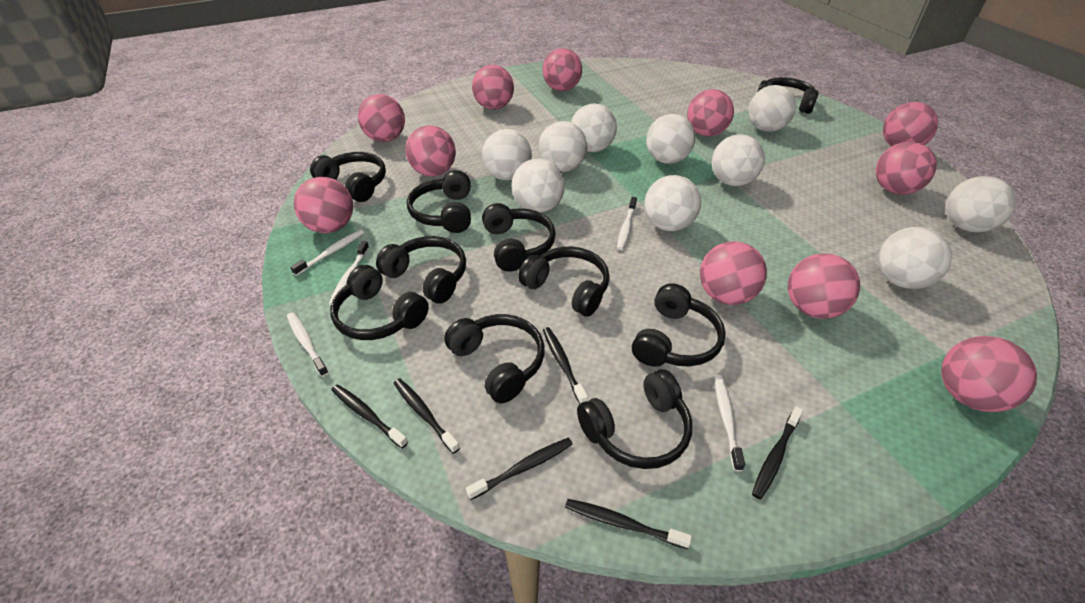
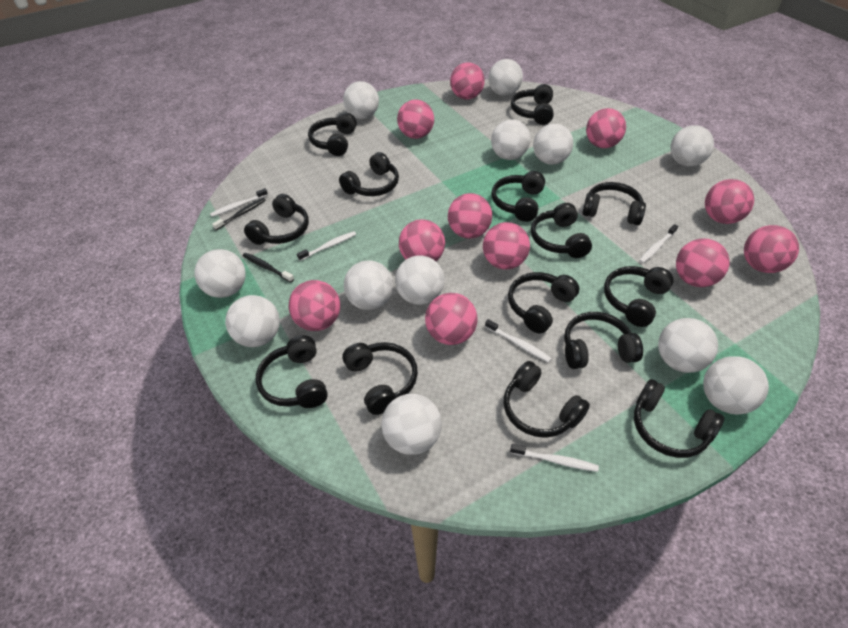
black headphones: [310,152,386,202] [330,265,429,340] [376,236,466,304] [407,170,471,233] [444,314,545,404] [482,203,556,272] [518,247,610,317] [577,369,692,469] [632,283,726,367] [758,77,819,114] = 10 -> [244,194,309,245] [256,335,328,408] [308,113,357,156] [339,152,399,196] [342,342,418,415] [491,171,545,222] [504,361,590,438] [508,272,579,333] [511,84,553,125] [531,203,592,258] [564,312,643,369] [583,182,646,225] [604,266,674,327] [634,379,724,458] = 14
black toothbrush: [331,385,408,448] [394,378,460,454] [466,438,573,500] [543,327,588,404] [565,499,692,549] [752,406,803,499] = 6 -> [212,198,266,231] [243,253,294,282] = 2
white ball: [482,129,532,180] [511,158,565,213] [539,121,587,172] [571,103,617,152] [644,175,701,231] [646,114,695,164] [712,134,765,186] [748,85,796,132] [878,227,952,289] [946,176,1016,233] = 10 -> [194,249,246,298] [225,295,280,347] [343,81,379,119] [344,260,394,310] [381,394,442,455] [395,255,444,305] [488,59,523,96] [491,119,531,160] [533,124,573,165] [658,318,718,373] [670,125,714,166] [703,356,769,415] = 12

